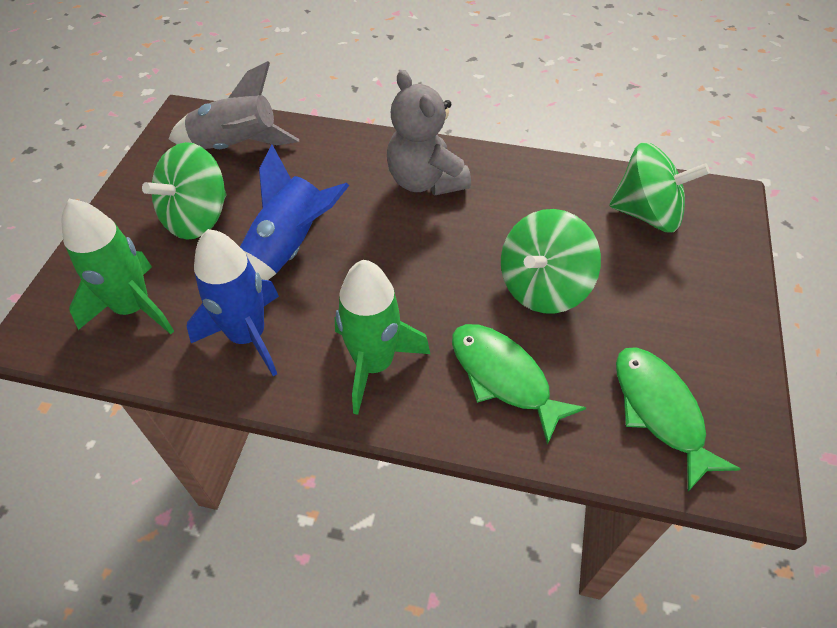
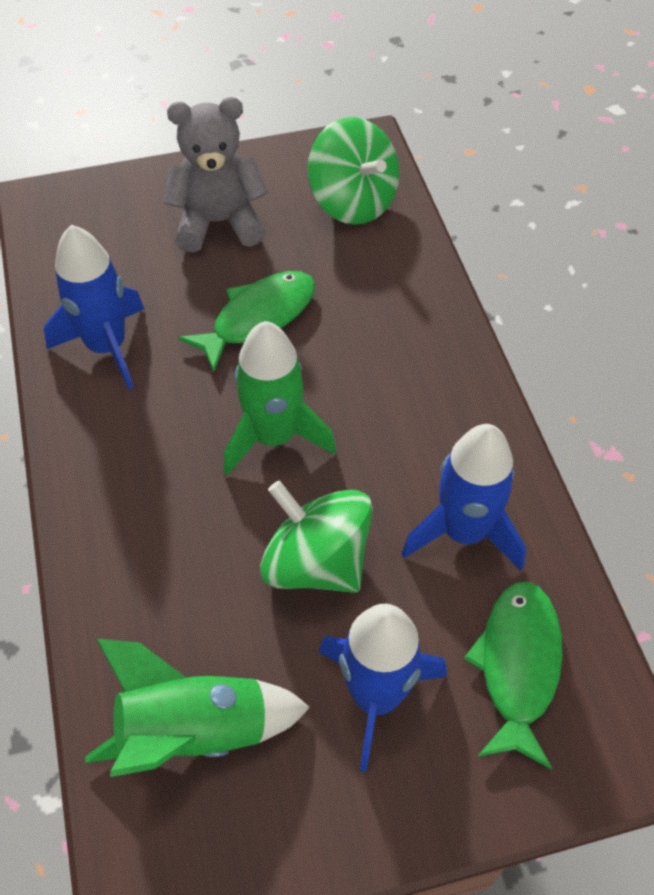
blue rocket: [187,229,279,376] [240,144,349,280] = 2 -> [44,225,144,390] [318,604,447,772] [401,424,526,571] = 3
green spinning top: [142,142,226,240] [501,209,601,313] [609,142,710,233] = 3 -> [260,481,373,593] [308,117,400,225] = 2
grey rocket: [169,61,299,149] = 1 -> none = 0

